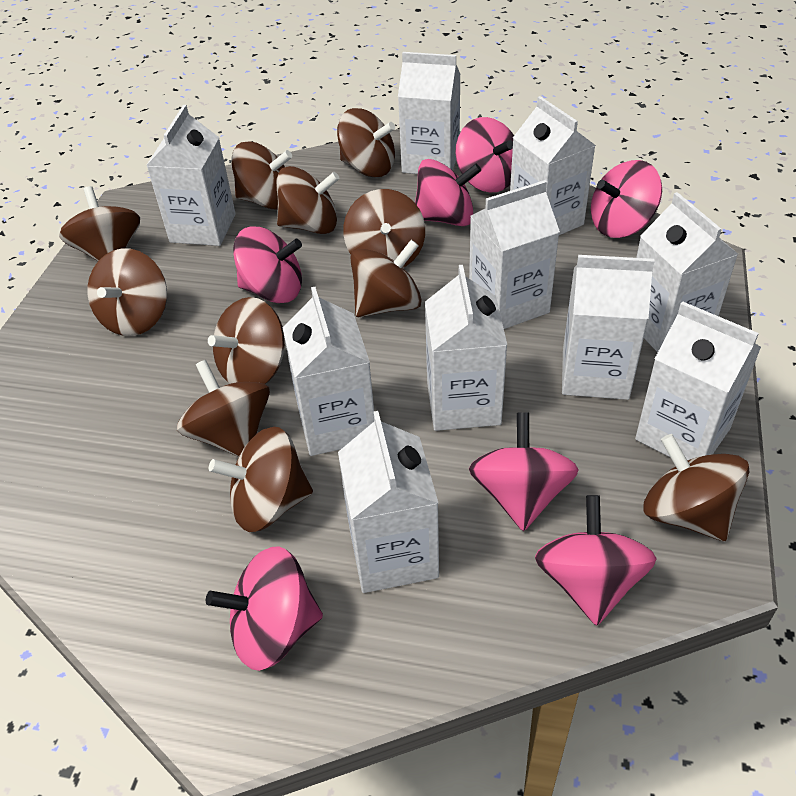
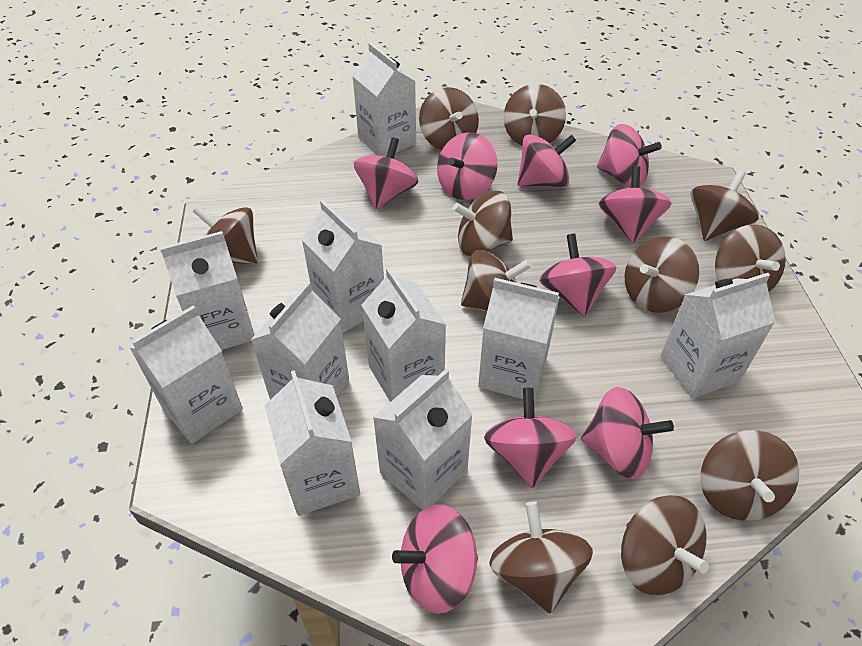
pink spinning top: [206,546,323,671] [233,227,302,303] [415,159,481,226] [455,117,514,192] [469,413,579,531] [535,495,657,626] [591,160,662,238] = 7 -> [354,137,419,209] [392,504,478,614] [437,132,498,200] [484,388,577,488] [517,134,576,188] [539,233,616,317] [581,387,674,479] [597,124,662,188] [599,166,672,243] = 9

